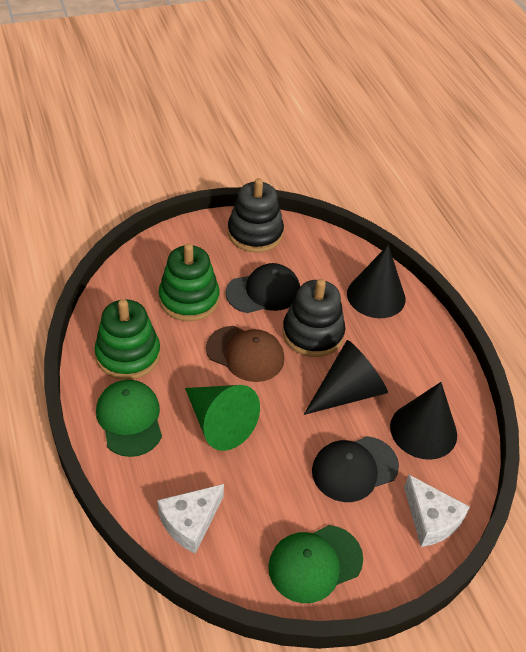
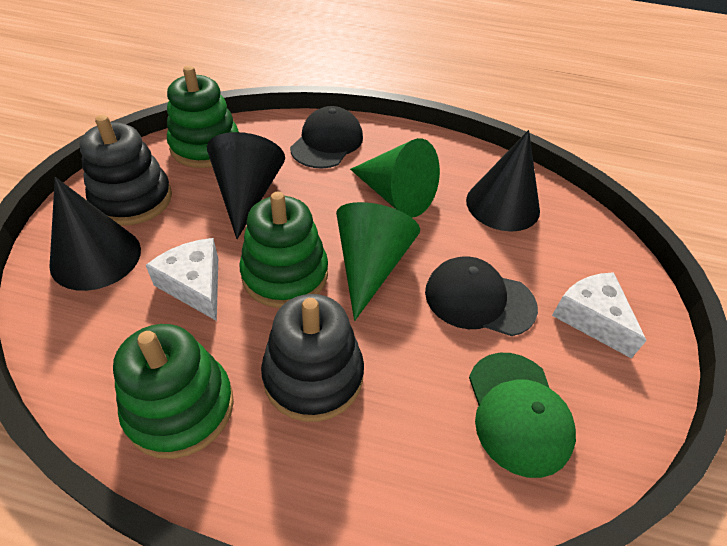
brown cap: [206,326,284,382] = 1 -> none = 0
green cap: [96,380,162,457] [268,525,363,603] = 2 -> [469,353,576,478] = 1
green cone: [185,385,260,451] = 1 -> [336,202,420,321] [350,138,440,218] = 2
green stacking toy: [94,299,160,380] [159,244,220,321] = 2 -> [113,324,234,459] [167,66,239,168] [239,192,328,308] = 3

